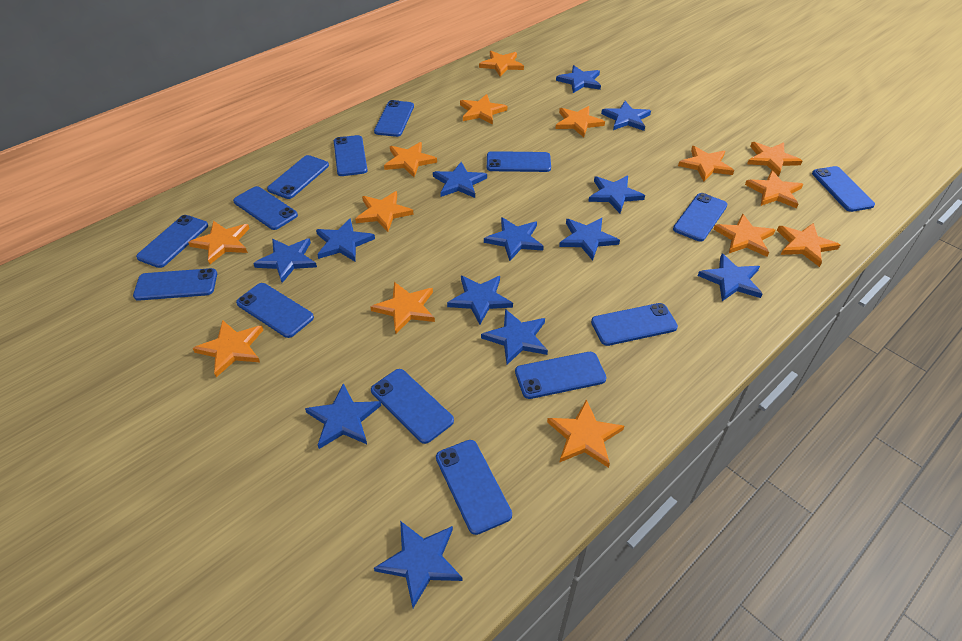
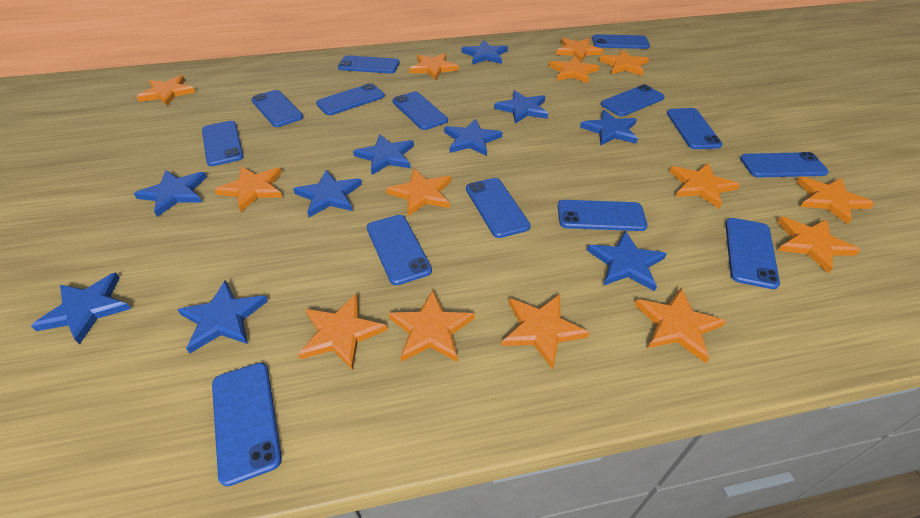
blue star: [253,238,317,283] [305,383,381,449] [316,218,375,262] [374,521,463,608] [433,162,487,198] [447,276,513,324] [481,309,548,365] [484,217,544,261] [556,65,601,93] [559,218,620,260] [588,176,645,213] [601,101,651,131] [698,254,763,301] = 13 -> [31,272,131,345] [134,170,207,217] [177,280,268,353] [293,170,362,217] [353,134,414,175] [444,118,502,156] [462,40,508,65] [494,90,548,124] [580,110,638,146] [587,231,667,291] = 10

